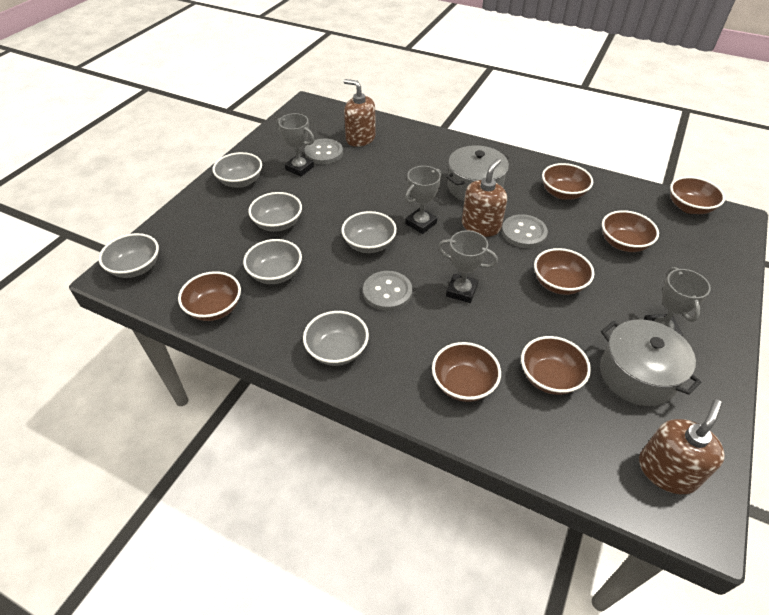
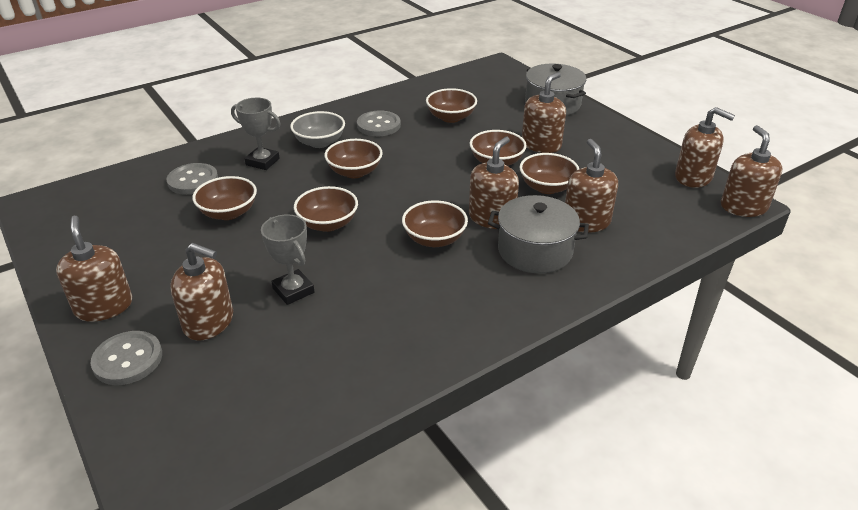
brown soap dispenser: [344,79,376,147] [462,158,507,237] [639,399,725,494] = 3 -> [56,216,132,322] [170,243,233,341] [469,137,519,229] [522,72,566,153] [565,139,618,233] [675,107,735,188] [721,125,782,217] = 7
grey bowl: [98,233,159,278] [212,152,262,188] [243,239,302,284] [248,192,302,232] [303,311,369,366] [341,211,397,253] = 6 -> [290,111,345,148] = 1
grey trophy: [276,113,314,176] [405,166,441,234] [438,230,498,303] [643,267,711,336] = 4 -> [231,98,281,170] [261,214,314,305] = 2

